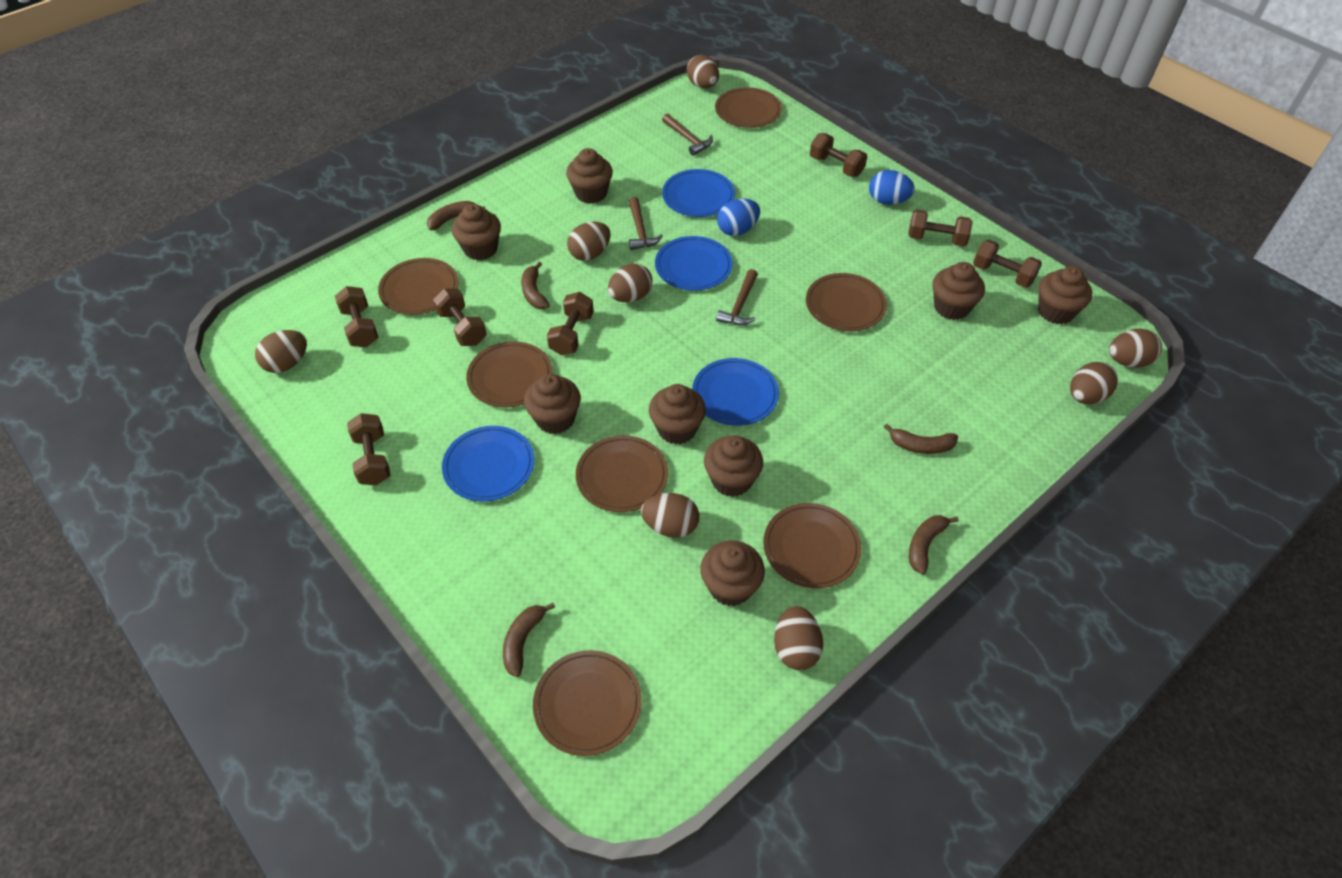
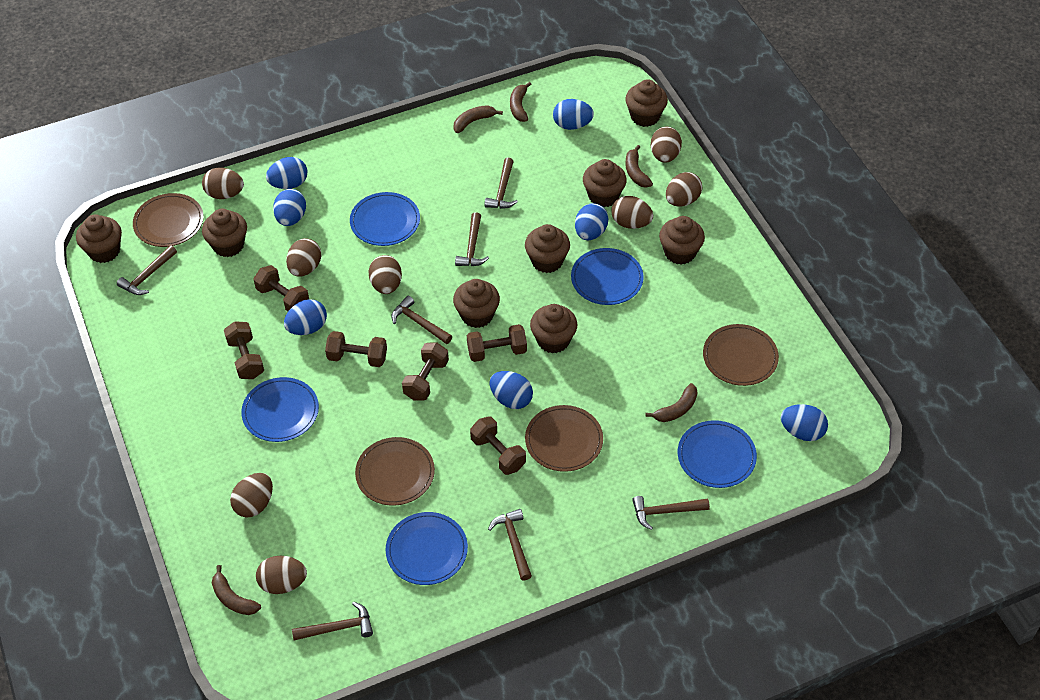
blue egg: [717,198,760,236] [869,170,915,205] = 2 -> [266,157,308,189] [273,189,306,226] [284,299,327,335] [489,371,533,409] [553,99,594,130] [575,203,609,240] [781,404,828,441] = 7
blue plate: [442,426,534,501] [655,236,733,291] [662,169,735,217] [692,358,779,426] = 4 -> [241,377,319,442] [350,192,420,246] [386,512,468,585] [571,248,644,305] [678,420,757,488] = 5
brown dumbbell: [335,286,379,347] [347,413,391,485] [433,288,486,346] [547,292,594,355] [810,133,867,177] [908,209,973,246] [973,240,1042,288] = 7 -> [224,321,264,379] [253,265,309,311] [325,331,387,367] [402,342,449,401] [467,324,527,362] [470,416,526,475] = 6
brown hammer: [629,197,663,250] [662,114,713,156] [716,269,758,325] = 3 -> [117,245,177,295] [292,602,373,640] [391,296,452,344] [455,212,489,266] [484,158,518,209] [488,509,532,581] [632,496,710,530] = 7
brown plate: [378,258,459,315] [466,341,552,407] [533,650,642,756] [576,435,668,512] [715,87,782,128] [763,503,861,588] [806,273,887,331] = 7 -> [133,193,204,247] [355,437,435,506] [525,405,603,472] [703,324,779,386] = 4

